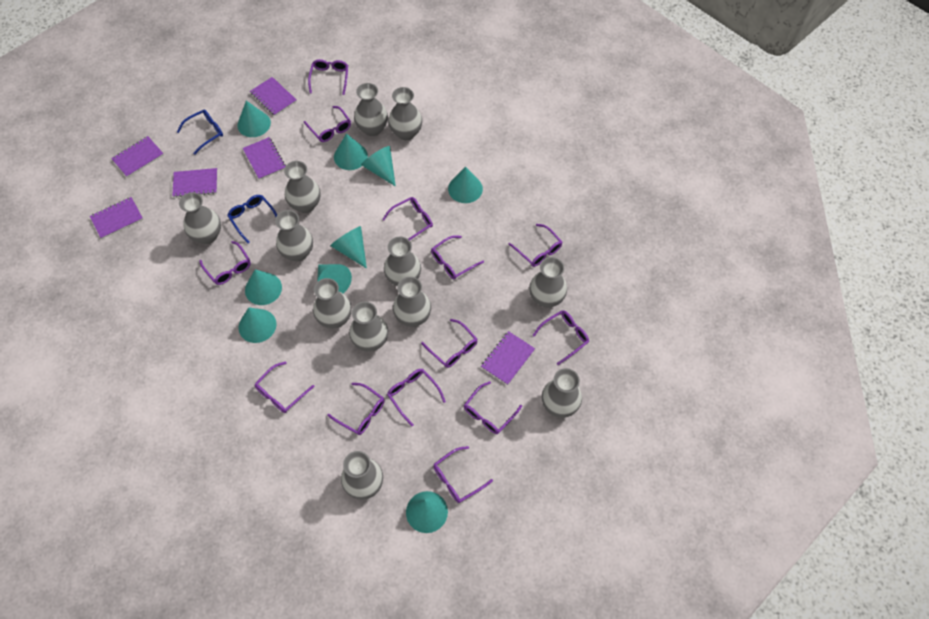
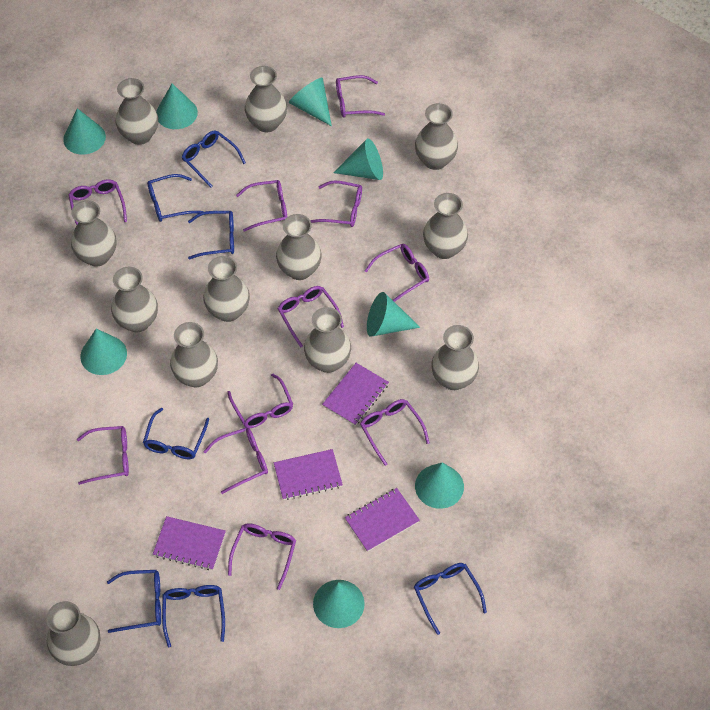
blue glasses: [177,110,223,155] [227,195,277,243] = 2 -> [107,570,161,633] [143,408,209,459] [147,174,203,222] [162,585,225,647] [182,131,246,188] [188,211,234,259] [414,563,487,635] = 7
purple glasses: [200,241,251,285] [255,362,315,413] [304,106,351,142] [308,59,348,95] [327,383,385,435] [382,197,433,241] [387,369,446,426] [421,319,478,368] [431,235,484,279] [433,446,493,503] [464,381,522,434] [508,224,562,267] [532,310,589,365] = 13 -> [68,179,127,225] [77,426,129,485] [203,427,268,494] [227,373,293,428] [228,523,296,590] [236,180,287,232] [278,286,344,348] [310,180,362,227] [336,75,385,118] [360,399,430,466] [365,244,429,302] = 11
purple notebook: [90,197,143,239] [111,136,164,178] [172,168,217,198] [243,137,286,180] [250,77,297,116] [481,331,535,385] = 6 -> [153,516,226,570] [274,449,343,500] [322,363,389,426] [345,488,420,552] = 4
turquoise cone: [237,101,271,137] [239,307,276,343] [245,269,282,305] [317,264,352,293] [330,226,367,269] [334,133,368,170] [361,146,396,187] [406,491,448,533] [448,167,483,203] = 9 -> [63,108,106,155] [80,329,127,375] [156,83,198,129] [289,78,332,126] [313,580,365,628] [333,138,383,180] [367,292,420,337] [415,463,464,509] = 8

